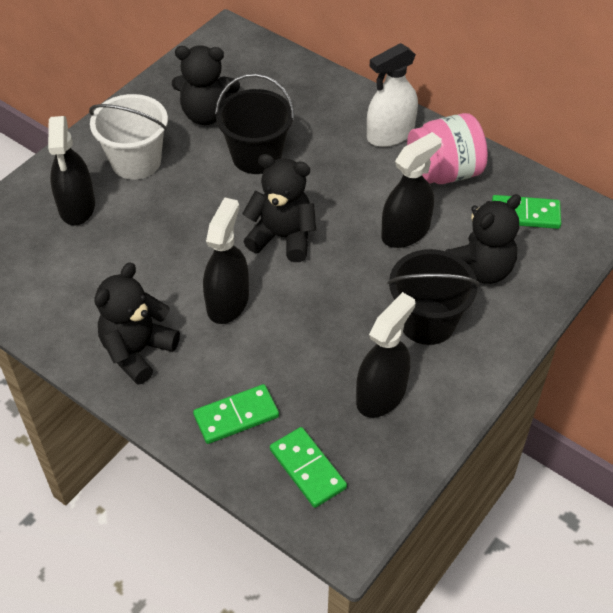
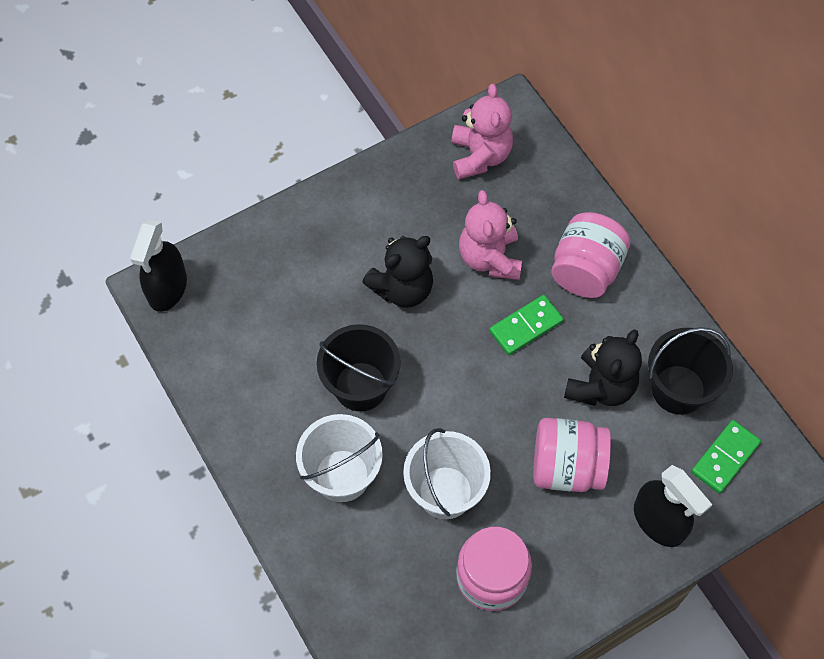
black spray bottle: [48,116,95,225] [203,197,249,324] [356,292,415,418] [381,132,442,248] = 4 -> [130,220,187,312] [634,465,712,547] = 2
black teddy bear: [94,263,180,385] [172,45,240,125] [242,154,316,262] [446,194,521,284] = 4 -> [362,236,433,308] [564,329,642,406] = 2
green domino: [193,384,279,444] [270,427,347,508] [492,195,561,229] = 3 -> [489,295,563,355] [691,420,761,494] = 2
pink jar: [407,113,488,184] = 1 -> [456,527,532,611] [533,418,611,492] [551,212,630,298] = 3
pink teddy bear: none = 0 -> [451,84,513,179] [459,190,522,280] = 2
white bucket: [89,94,168,180] = 1 -> [296,414,383,502] [403,428,491,519] = 2
white spray bottle: [367,43,418,147] = 1 -> none = 0

